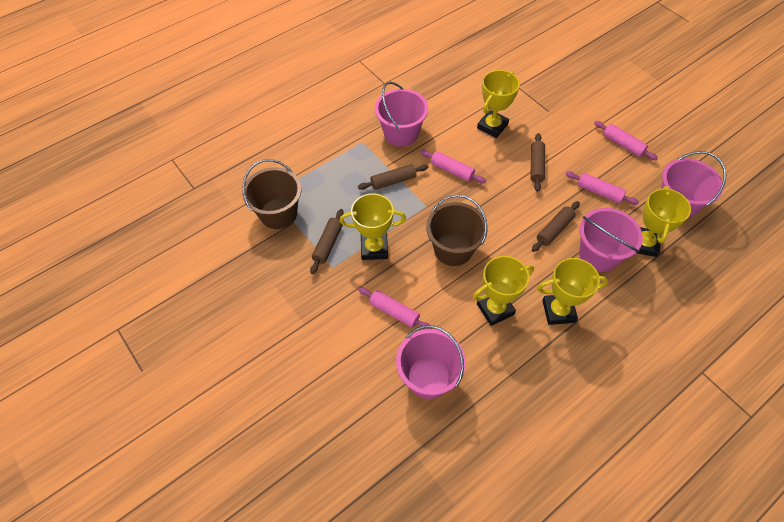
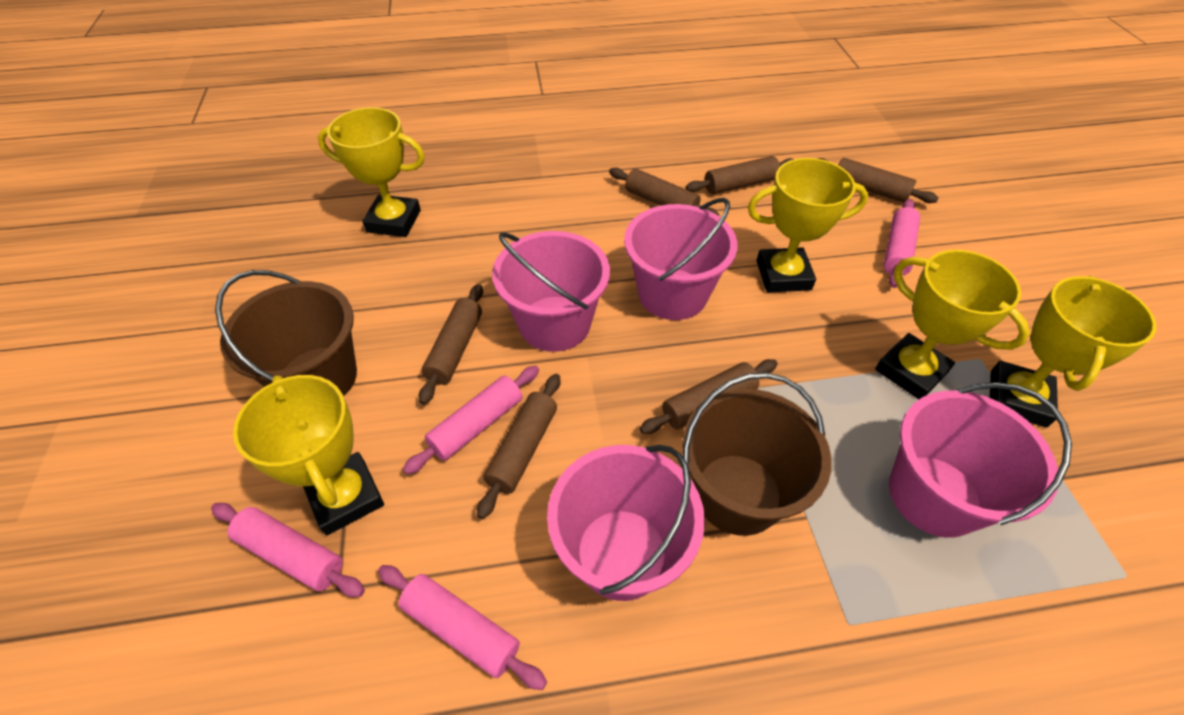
brown rolling pin: [310,209,344,274] [358,164,429,190] [530,133,545,192] [532,201,580,252] = 4 -> [419,284,483,405] [477,374,561,519] [609,168,719,216] [640,359,778,434] [686,156,794,194] [817,158,939,203] = 6

